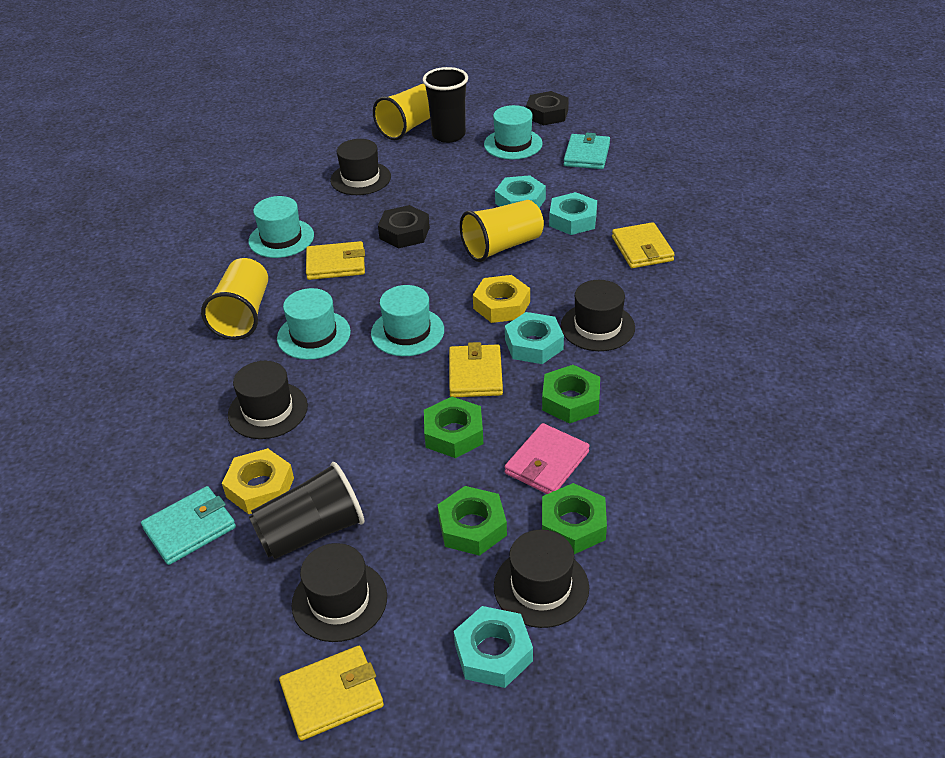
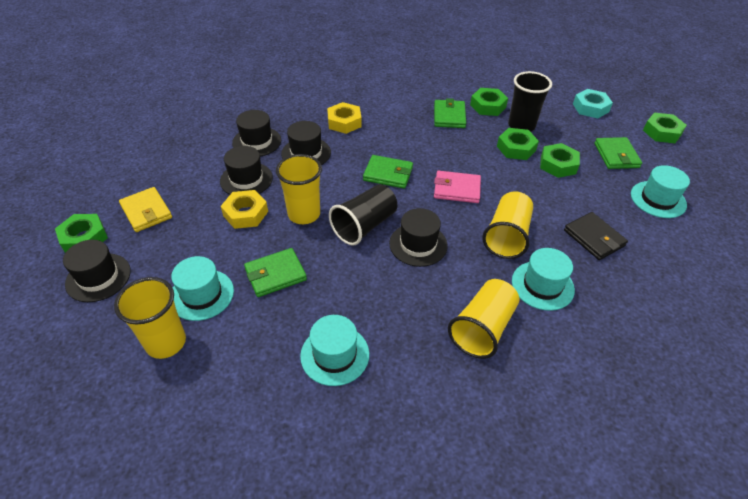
black nut: [378,205,430,249] [526,91,569,126] = 2 -> none = 0
black wallet: none = 0 -> [564,212,628,260] = 1
green nut: [424,397,483,458] [438,486,507,556] [542,365,600,424] [542,483,607,554] = 4 -> [55,214,108,253] [470,88,508,116] [497,128,539,160] [540,143,580,178] [643,113,687,143] = 5
green wallet: none = 0 -> [244,248,307,297] [363,155,413,189] [434,98,466,128] [594,137,642,169] = 4
turquoise nut: [454,606,533,688] [495,175,546,208] [505,312,564,364] [549,192,597,235] = 4 -> [573,89,613,118] = 1
turquoise wallet: [141,486,236,565] [564,133,610,169] = 2 -> none = 0
yellow cup: [201,258,268,340] [373,84,430,140] [460,200,544,262] = 3 -> [114,277,186,359] [276,154,322,224] [448,279,519,359] [482,191,533,259] = 4
yellow wallet: [279,646,384,741] [306,241,365,280] [449,342,503,397] [612,222,675,268] = 4 -> [119,187,172,232] = 1

